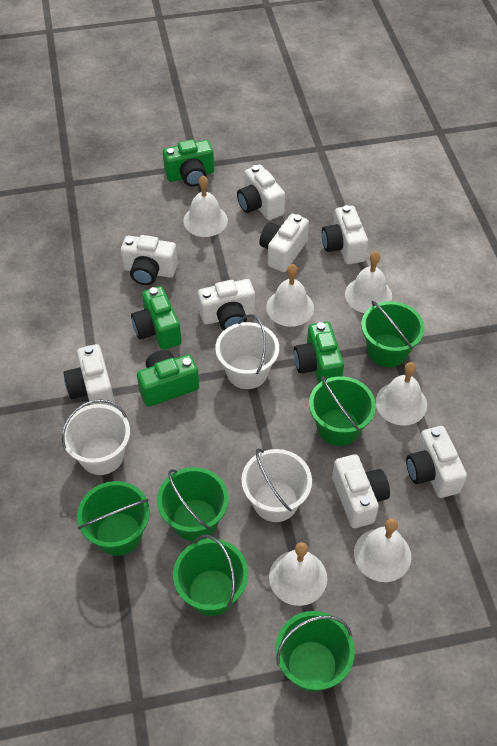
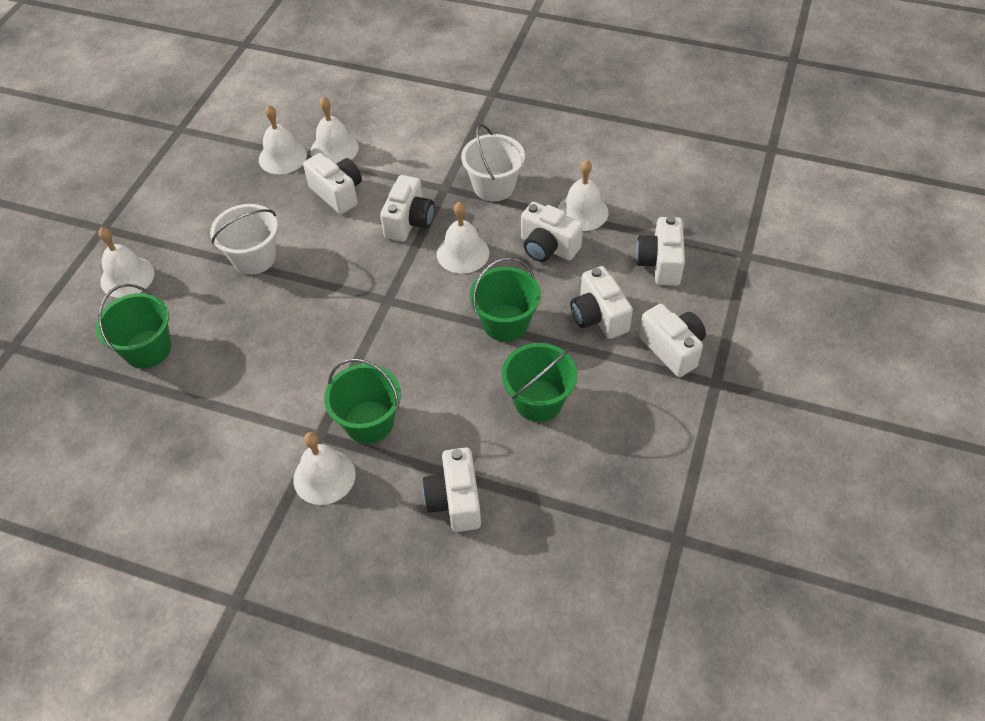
green bucket: [77,481,150,556] [157,467,229,541] [173,535,248,616] [275,611,355,692] [309,376,376,446] [361,301,425,367] = 6 -> [96,284,171,368] [324,358,401,444] [470,257,541,342] [502,343,577,422] = 4
green camera: [131,286,182,350] [137,350,199,407] [163,139,214,187] [294,322,344,384] = 4 -> none = 0
white bucket: [62,399,130,475] [215,314,279,389] [241,449,312,522] = 3 -> [210,204,278,275] [461,124,525,202] = 2
white camera: [64,344,115,407] [121,235,178,285] [198,279,255,330] [237,165,285,220] [259,214,309,272] [322,205,368,264] [332,454,390,528] [406,426,467,498] = 8 -> [303,153,362,214] [380,175,435,242] [422,447,481,532] [521,202,583,262] [570,266,633,339] [636,216,685,286] [639,304,706,377] = 7

